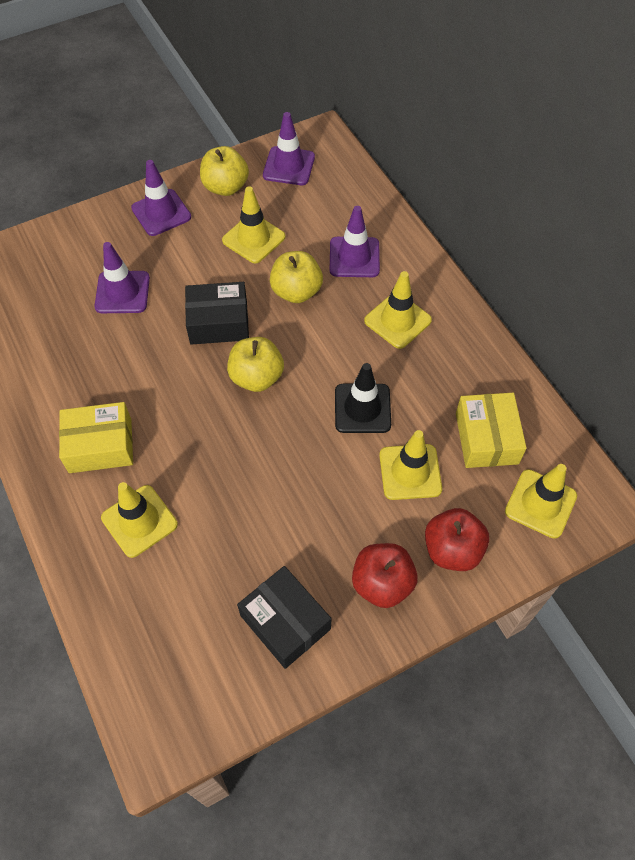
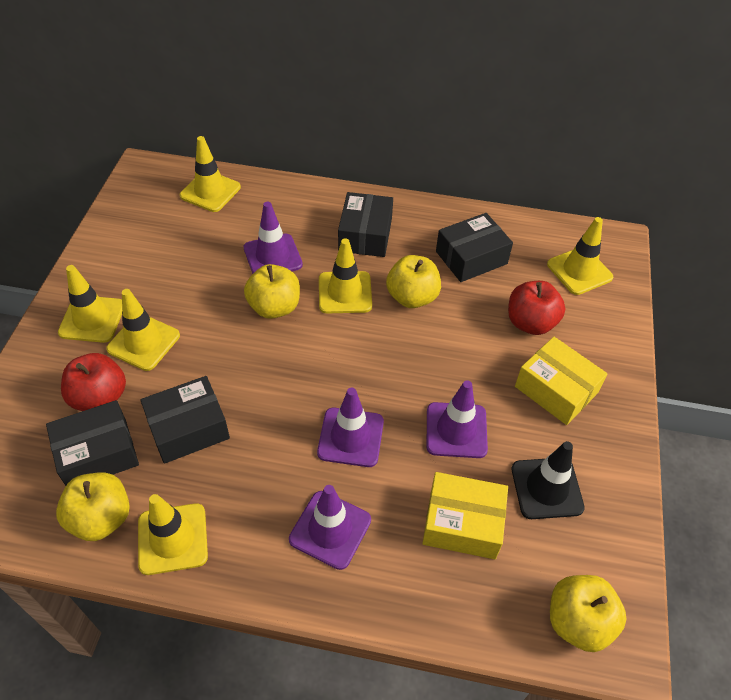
black box: [185,282,249,345] [237,566,332,669] = 2 -> [46,400,139,486] [140,376,230,464] [338,192,393,257] [436,213,513,282] = 4
yellow apple: [200,146,249,196] [227,337,284,392] [270,251,323,303] = 3 -> [56,472,130,541] [244,264,300,319] [386,255,441,308] [550,575,626,652] = 4
yellow traffic cone: [101,482,178,558] [222,186,285,263] [364,271,432,349] [379,430,442,500] [505,464,577,539] = 5 -> [58,265,122,343] [106,289,180,371] [138,494,208,575] [180,136,241,212] [319,238,372,313] [547,217,613,295] = 6

